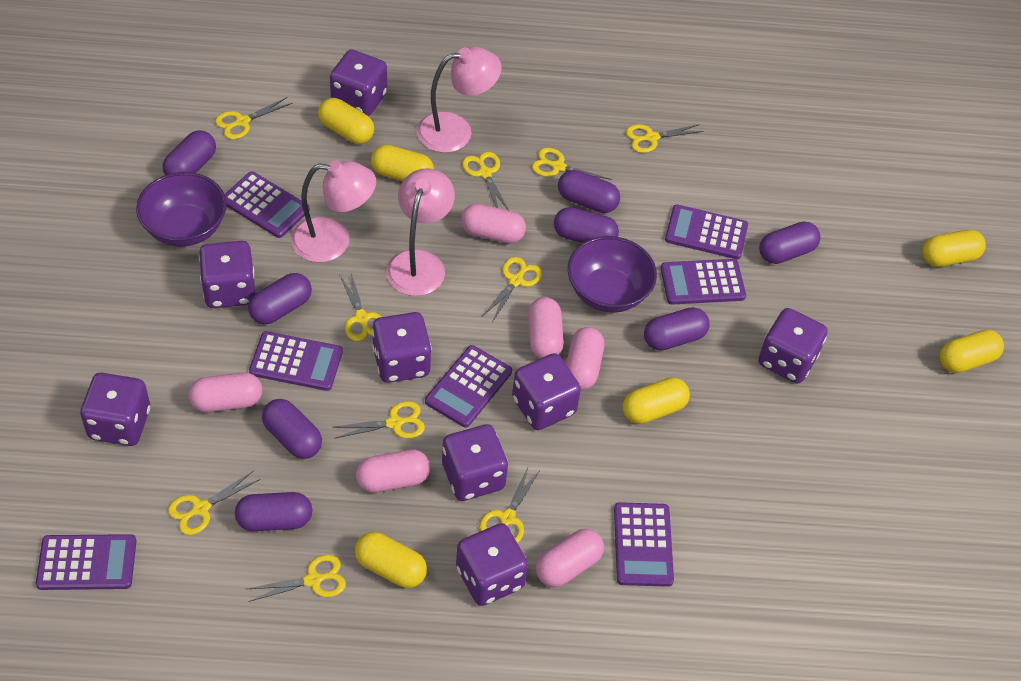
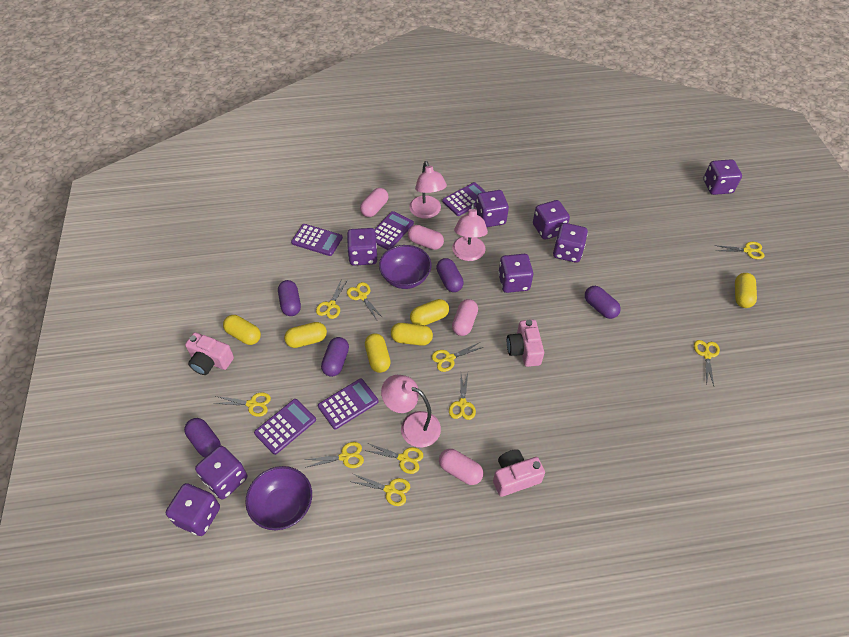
pink camera: none = 0 -> [185,332,234,375] [493,449,545,497] [507,320,544,367] = 3
pink capsule: [189,373,262,412] [356,449,430,493] [461,204,526,244] [528,297,564,358] [536,529,604,587] [566,327,604,390] = 6 -> [360,188,389,217] [408,225,444,250] [439,449,483,485] [452,299,478,336] = 4
purple calculator: [36,534,137,590] [225,171,310,238] [249,331,343,391] [425,345,512,428] [614,502,674,587] [661,259,746,305] [665,204,748,259] = 7 -> [254,399,316,455] [291,224,343,256] [318,379,379,429] [375,211,414,250] [442,182,486,216] = 5
purple capsule: [163,130,216,175] [235,492,312,531] [248,273,312,324] [262,399,322,459] [554,207,619,243] [558,170,620,213] [644,307,710,351] [759,222,821,264] = 8 -> [184,418,221,457] [278,280,301,316] [321,337,349,377] [436,258,464,292] [585,286,621,319] = 5

